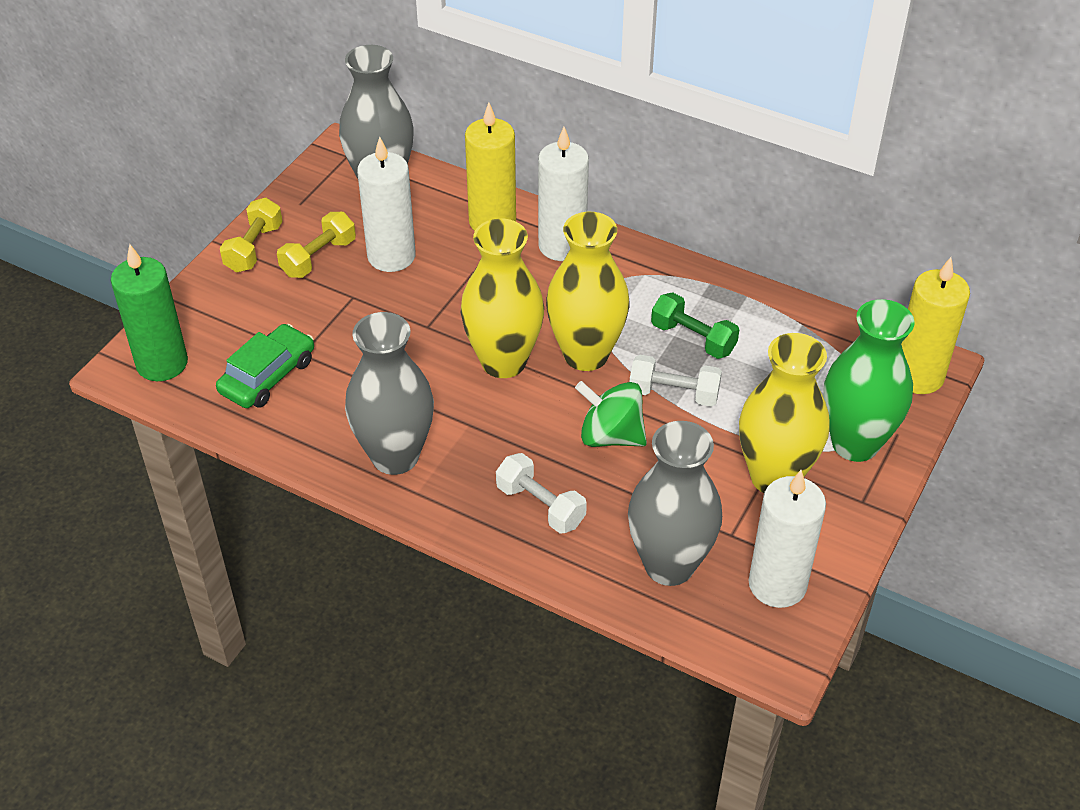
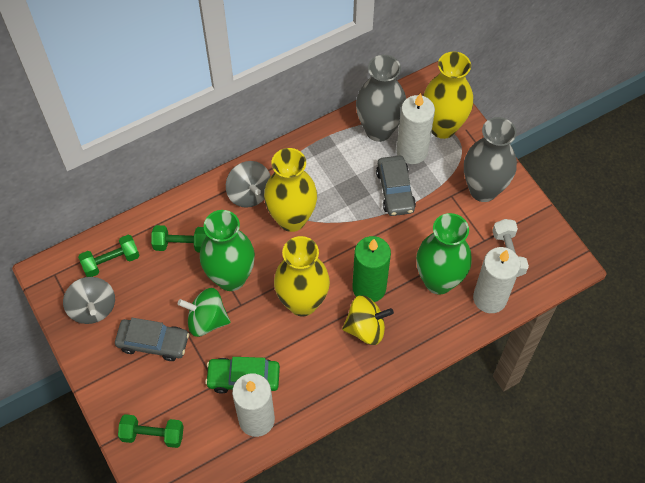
green dumbbell: [651,292,739,359] = 1 -> [78,235,140,277] [118,414,184,448] [151,225,207,252] = 3
green vase: [823,299,915,462] = 1 -> [200,210,255,291] [416,213,472,294] = 2
grey car: none = 0 -> [115,318,189,361] [376,156,416,216] = 2
grey spinning top: none = 0 -> [63,277,115,324] [226,161,271,208] = 2
grey vase: [339,45,414,179] [345,312,434,475] [628,421,722,586] = 3 -> [356,55,406,142] [464,117,517,202] = 2
white dumbbell: [496,453,587,534] [630,355,722,407] = 2 -> [492,219,529,277] = 1
yellow candle: [465,103,516,231] [901,257,970,394] = 2 -> none = 0
yellow dumbbell: [220,198,283,273] [277,212,356,278] = 2 -> none = 0
yellow spinning top: none = 0 -> [342,295,394,345] = 1

